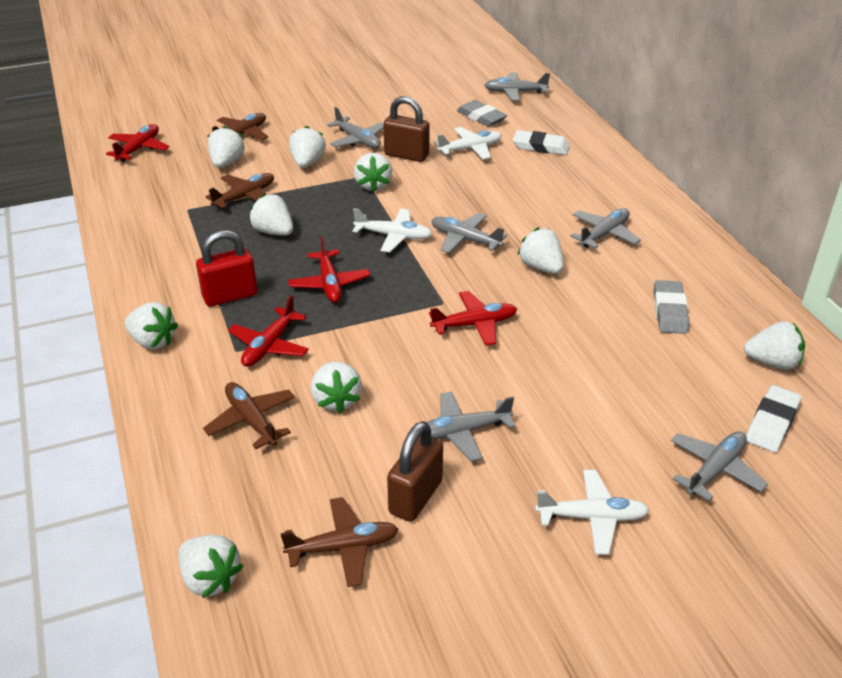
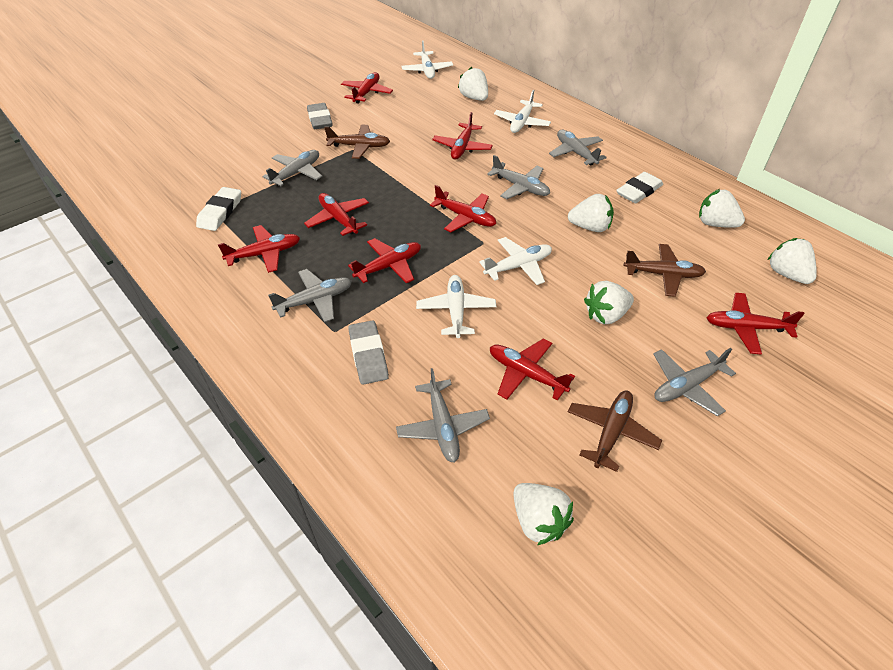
brown padlock: [384,96,430,162] [387,421,443,522] = 2 -> none = 0
brown plane: [203,382,295,449] [205,173,274,209] [207,113,268,140] [280,497,399,587] = 4 -> [324,125,390,159] [567,391,662,472] [624,244,706,297] = 3
red padlock: [196,230,257,307] = 1 -> none = 0
red plane: [106,124,169,162] [228,295,309,367] [288,236,371,303] [429,291,517,346] = 4 -> [218,225,300,273] [304,193,369,236] [341,72,393,104] [348,238,421,284] [430,185,496,232] [432,112,493,160] [490,338,575,401] [706,293,805,355] = 8
white plane: [353,208,432,252] [435,127,502,159] [535,470,649,555] = 3 -> [401,41,453,79] [416,275,496,338] [479,237,552,285] [494,90,551,133] = 4
white strawberry: [125,302,178,350] [179,535,243,598] [208,126,245,168] [249,194,293,236] [289,126,326,168] [311,362,362,413] [354,153,392,192] [517,227,564,274] [744,321,805,370] = 9 -> [458,67,488,101] [514,483,574,545] [568,194,614,232] [584,281,634,324] [699,189,745,228] [768,238,817,284] = 6

